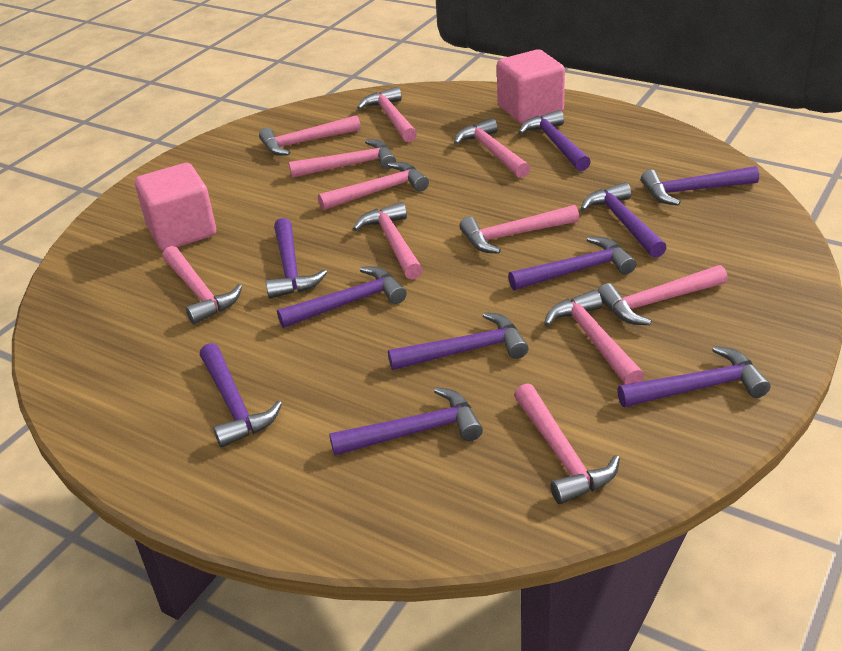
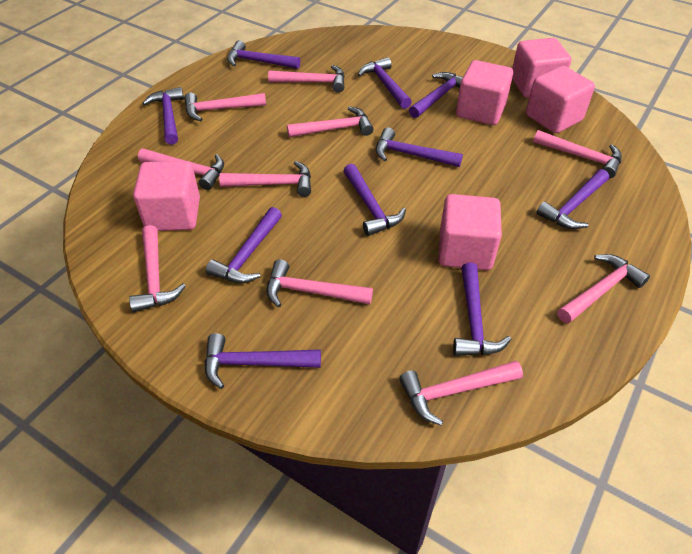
pink cube: [135,163,216,251] [497,49,565,124] = 2 -> [133,161,200,231] [439,194,502,270] [456,60,513,125] [512,38,571,98] [526,66,595,133] = 5
pink hammer: [162,246,242,324] [259,115,361,156] [289,139,396,178] [318,162,429,210] [353,202,423,280] [357,87,417,142] [454,118,530,178] [459,205,579,254] [514,383,620,504] [544,290,644,384] [597,265,728,325] = 11 -> [129,225,186,312] [138,149,224,190] [184,93,266,121] [219,161,311,197] [267,259,373,308] [268,65,345,93] [287,106,373,137] [399,361,523,425] [533,130,622,178] [557,254,650,324] = 10

